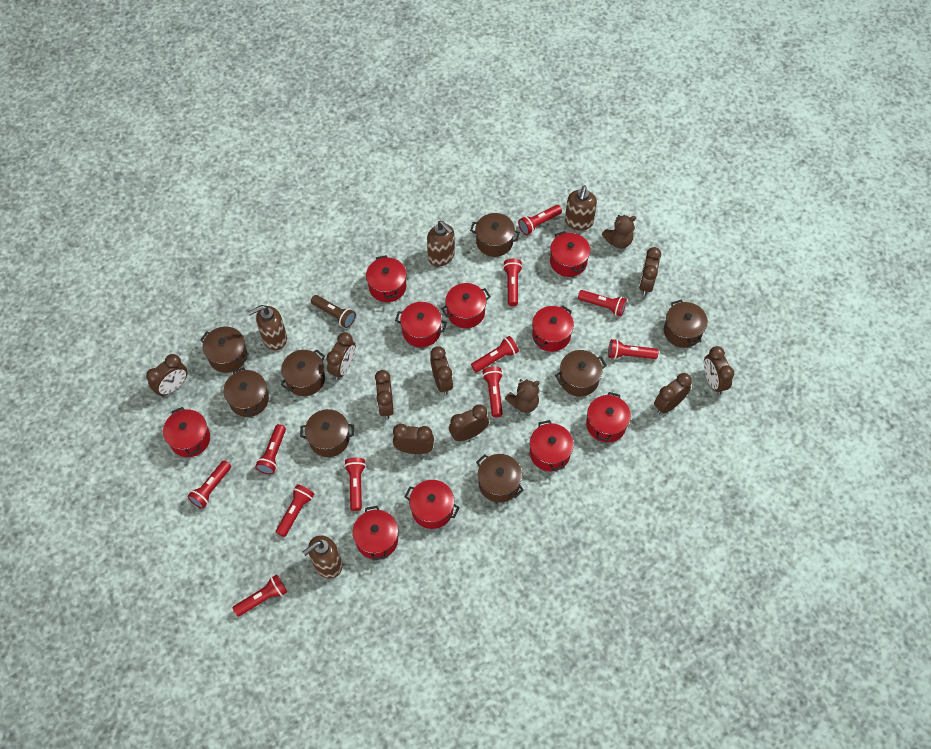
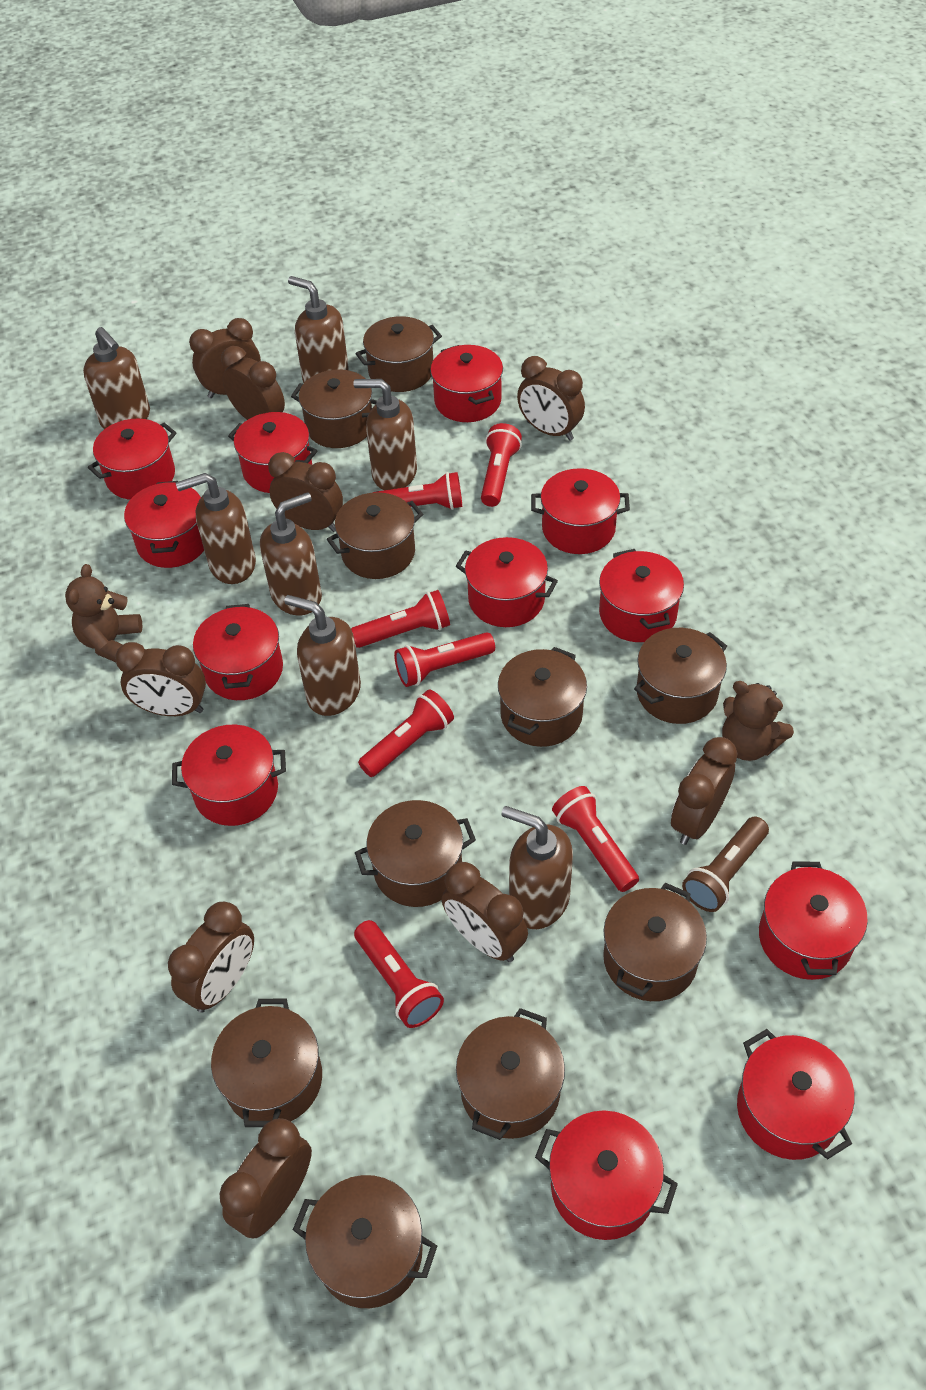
brown pot: [200,327,249,373] [224,367,269,417] [281,349,325,396] [300,409,354,457] [470,213,520,257] [476,454,524,503] [555,350,607,397] [664,300,708,348] = 8 -> [211,999,322,1127] [291,370,377,448] [293,1175,437,1308] [327,492,423,579] [355,316,442,392] [355,800,476,907] [456,1008,565,1140] [498,647,587,747] [603,883,707,1001] [634,628,727,724] = 10
brown soap dispenser: [248,305,287,350] [303,535,342,579] [427,221,455,266] [565,185,597,231] = 4 -> [83,327,150,429] [176,473,256,584] [260,492,322,615] [284,595,361,716] [288,276,349,383] [353,379,417,490] [501,806,573,929] = 7
red flashlight: [187,460,231,509] [232,574,287,617] [255,424,286,475] [276,484,314,537] [344,458,366,511] [471,336,519,372] [482,367,503,417] [503,259,523,306] [518,205,562,235] [578,290,627,316] [608,339,658,359] = 11 -> [351,590,450,648] [354,920,444,1028] [358,689,454,777] [373,472,462,510] [394,632,495,687] [481,423,522,507] [552,786,639,892] = 7
red pot: [163,407,210,457] [353,506,398,561] [366,255,407,302] [395,302,447,347] [404,480,460,529] [441,283,491,328] [530,420,574,471] [532,305,574,352] [550,231,590,277] [586,392,631,442] = 10 -> [88,418,177,500] [124,481,204,568] [172,725,286,826] [193,604,283,700] [228,412,318,493] [430,345,503,422] [456,537,558,627] [531,468,630,554] [535,1110,678,1240] [599,549,684,642] [737,1029,854,1160] [759,861,868,980] = 12

